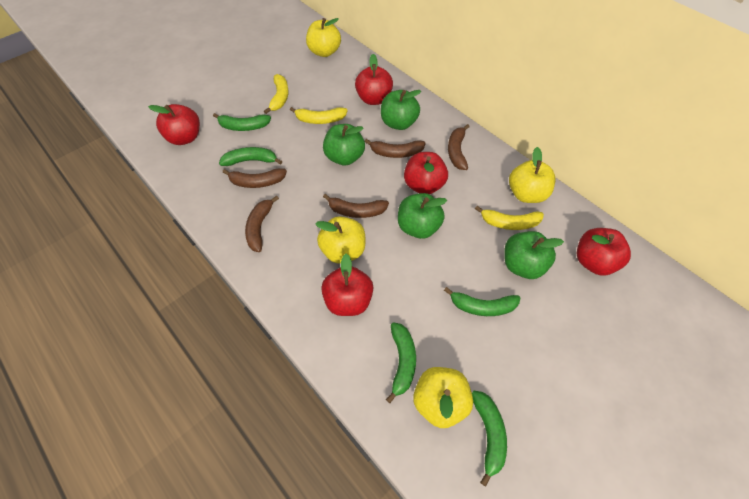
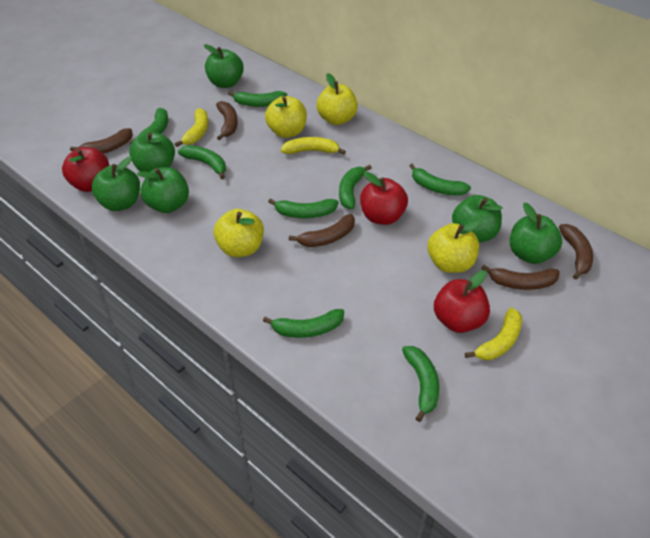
green apple: [323,124,365,166] [381,90,421,130] [398,193,447,239] [504,231,564,279] = 4 -> [92,157,140,211] [129,131,175,172] [137,167,189,213] [204,44,244,88] [452,195,502,242] [510,203,562,264] = 6
green banana: [213,113,271,131] [219,147,282,166] [386,322,416,403] [444,287,520,316] [472,391,507,486] = 5 -> [130,108,168,144] [178,145,226,179] [228,91,287,107] [263,309,344,338] [268,198,338,218] [339,165,372,209] [402,346,439,422] [409,163,471,196] = 8
red apple: [148,104,200,145] [321,254,373,316] [355,54,393,105] [404,152,448,194] [577,228,631,276] = 5 -> [62,147,109,192] [360,171,408,225] [434,270,490,333] = 3

